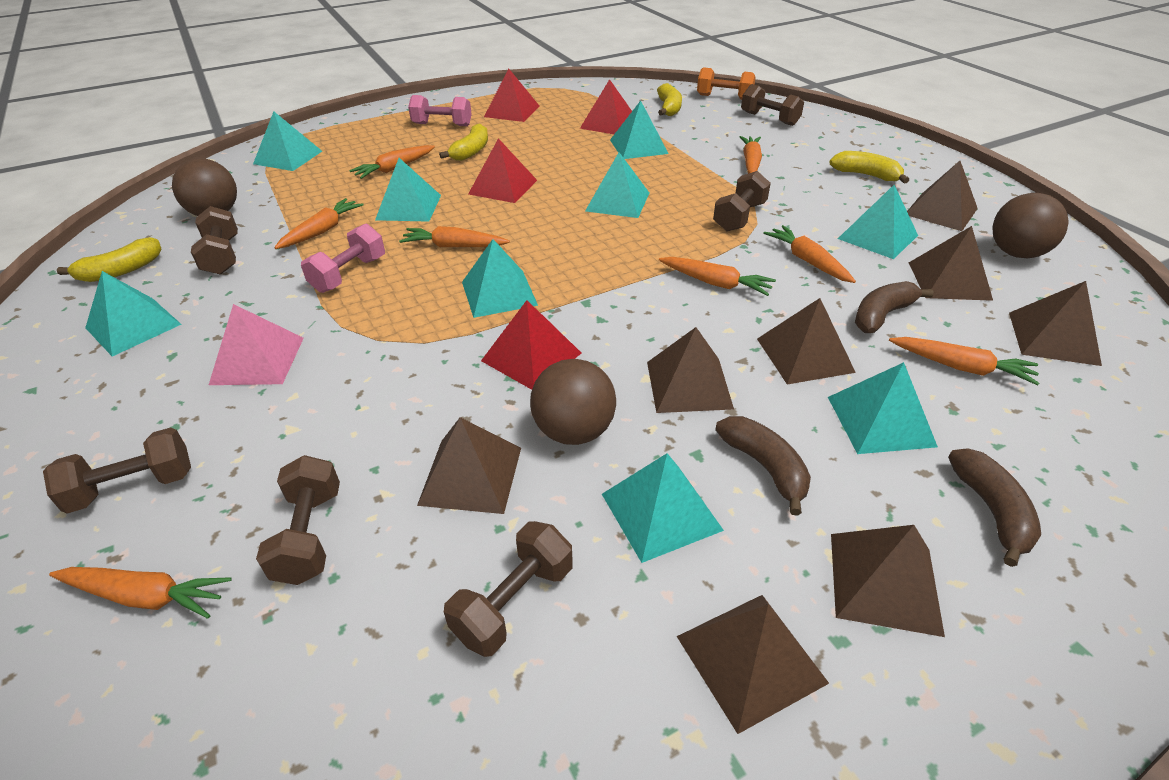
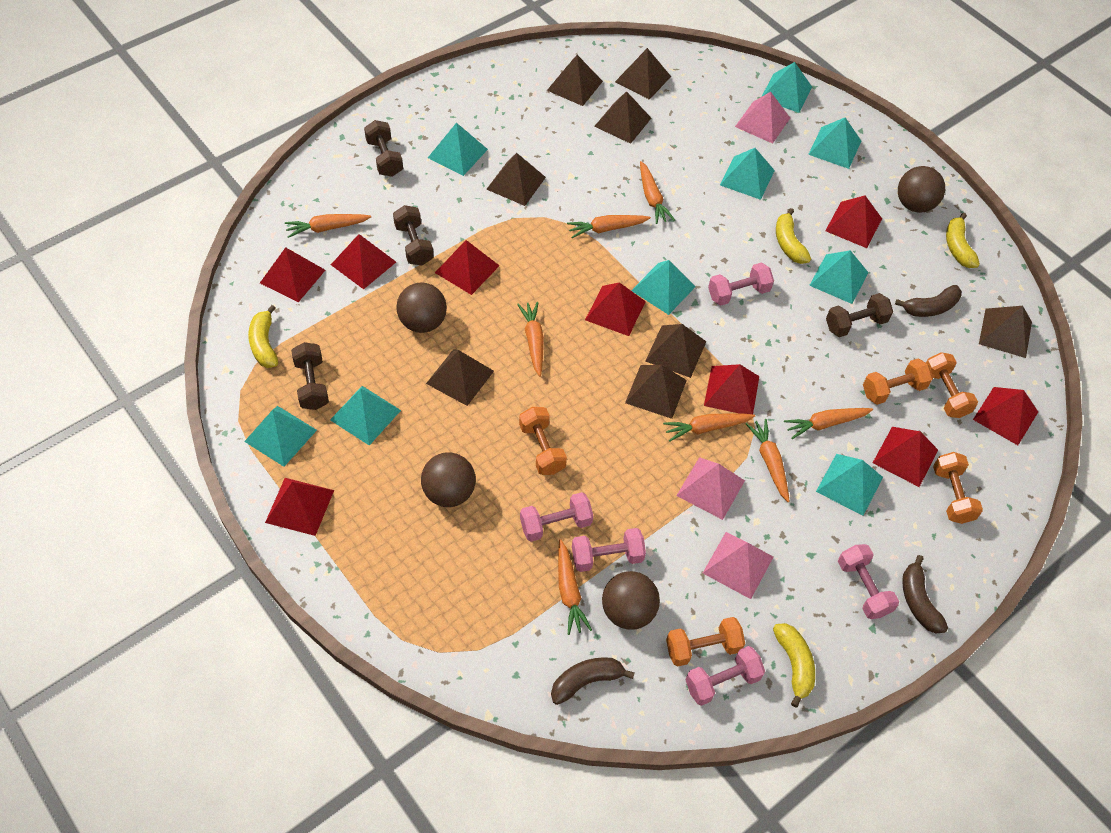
brown ball: [172,158,237,216] [530,359,616,445] [992,193,1068,258] = 3 -> [396,283,447,333] [421,452,476,507] [602,571,660,630] [898,166,945,213] = 4
brown dumbbell: [43,427,191,514] [191,206,238,275] [256,455,340,585] [444,521,573,657] [713,171,771,231] [741,84,804,126] = 6 -> [291,342,329,410] [364,120,403,177] [393,205,434,265] [826,293,893,337] = 4
orange dumbbell: [697,67,756,100] = 1 -> [519,407,567,475] [666,617,745,667] [863,359,933,405] [926,352,978,418] [933,452,983,524] = 5
pink dumbbell: [301,224,385,293] [408,95,472,126] = 2 -> [520,492,593,542] [572,528,646,572] [685,646,765,706] [708,263,774,306] [838,544,899,619] = 5
pink pyramid: [209,304,304,385] = 1 -> [676,457,745,520] [703,532,773,599] [735,92,790,144] = 3
red pyramid: [468,138,537,203] [481,300,581,390] [484,68,539,122] [580,79,632,134] = 4 -> [260,247,325,302] [265,478,334,536] [331,234,396,289] [435,240,500,295] [585,282,646,336] [704,364,759,414] [825,195,882,248] [873,427,938,487] [973,387,1038,445] = 9

